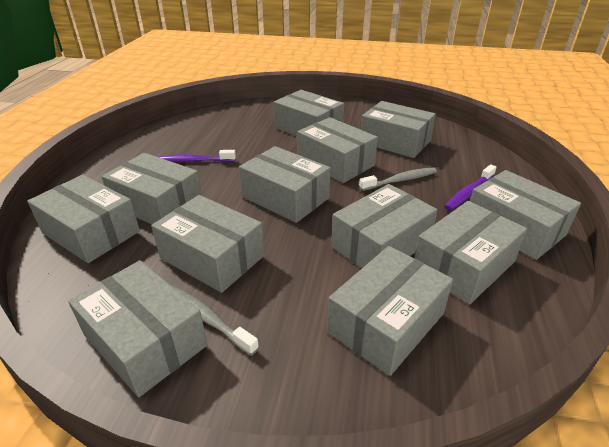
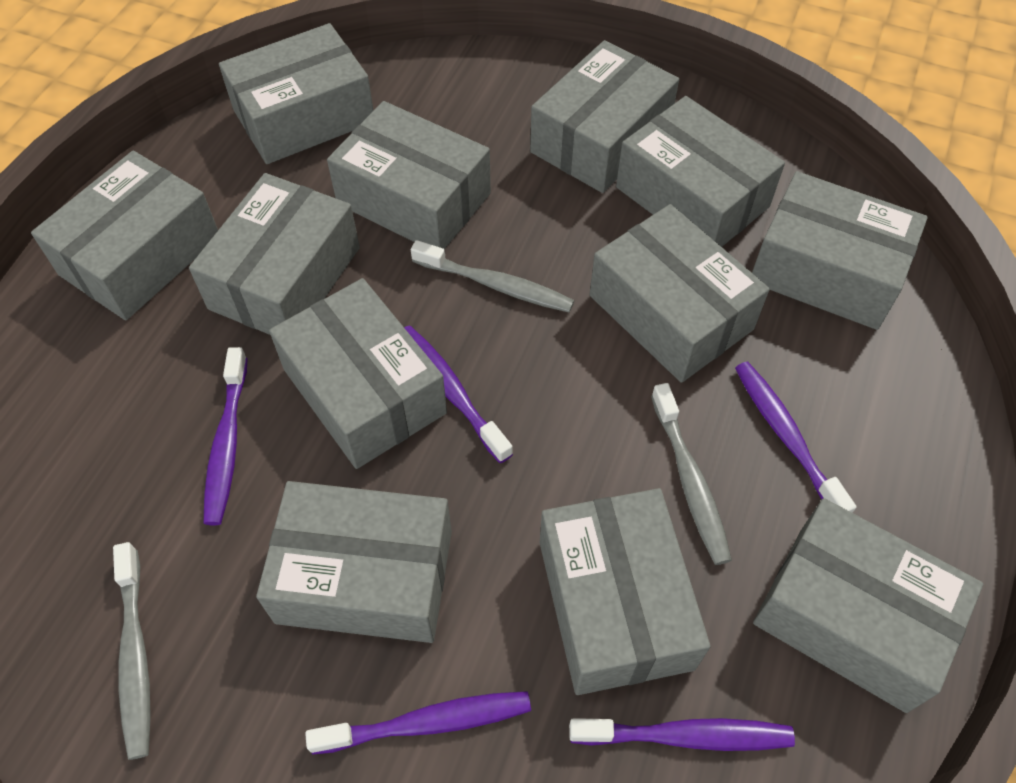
grey toothbrush: [171,285,259,356] [359,168,437,191] = 2 -> [113,542,151,760] [411,240,574,312] [651,383,732,565] = 3
purple toothbrush: [157,150,236,162] [444,164,496,211] = 2 -> [204,347,247,525] [305,691,531,755] [404,325,513,463] [569,718,795,751] [735,362,857,513] = 5

